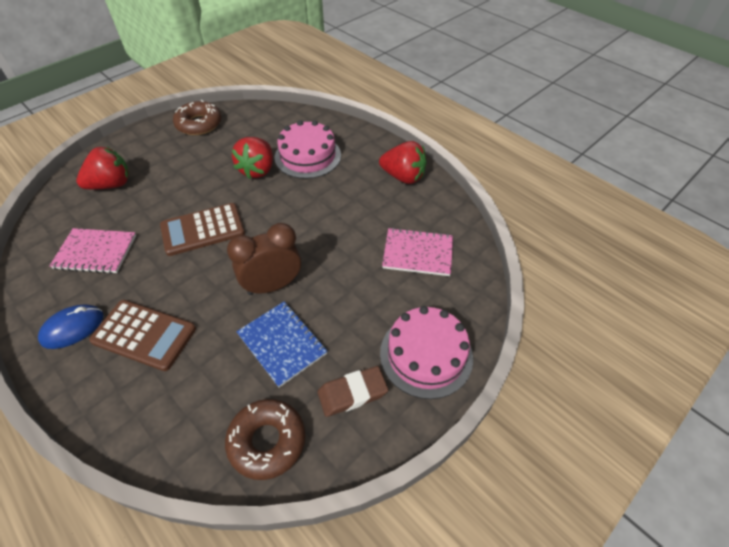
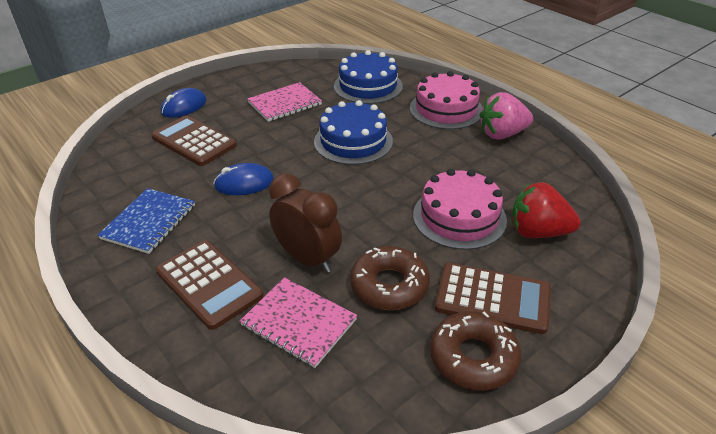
blue cake: none = 0 -> [314,100,393,165] [334,50,403,104] = 2
blue mouse: [38,304,104,349] = 1 -> [161,88,207,118] [213,163,274,195] = 2
brown calculator: [89,300,196,371] [160,203,245,256] = 2 -> [151,115,237,166] [156,240,263,330] [435,263,551,334] = 3
brown eraser: [317,366,388,417] = 1 -> none = 0
pink strawberry: none = 0 -> [480,92,533,140] = 1
red strawberry: [76,146,129,189] [232,137,273,179] [379,141,427,184] = 3 -> [512,182,581,238] = 1

